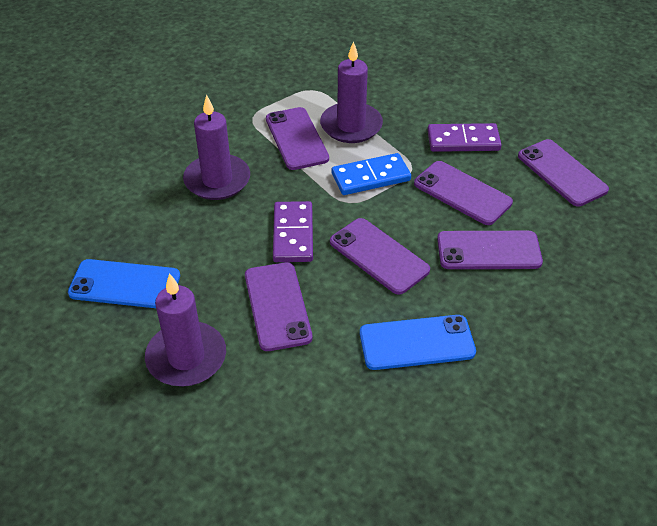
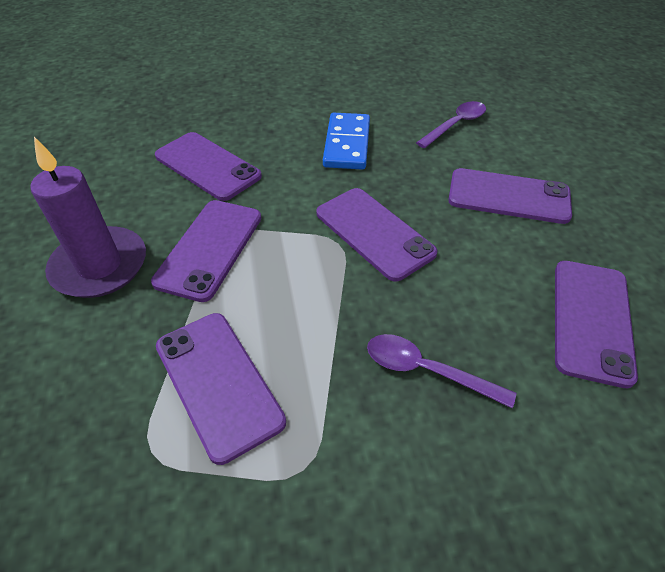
blue phone: [68,259,180,308] [360,315,476,370] = 2 -> none = 0
purple candle: [145,273,226,386] [183,95,250,200] [320,41,383,143] = 3 -> [30,137,146,298] = 1
purple domino: [273,201,313,262] [427,123,502,152] = 2 -> none = 0
purple spoon: none = 0 -> [367,334,516,408] [416,101,486,148] = 2

